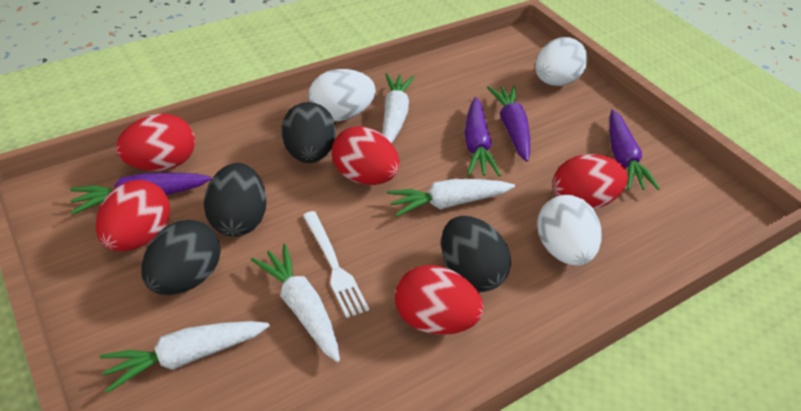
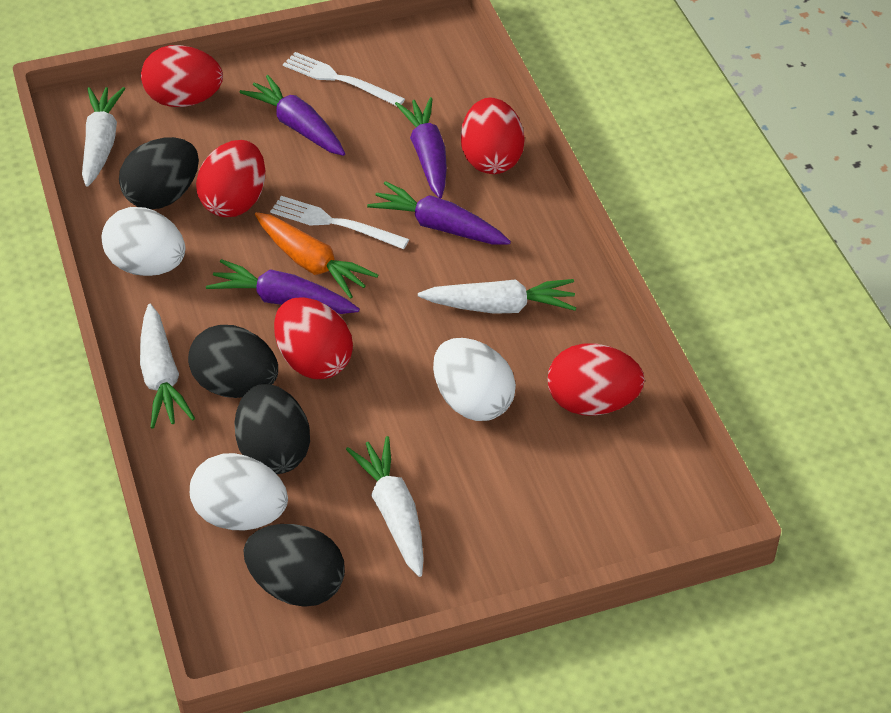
orange carrot: none = 0 -> [255,212,378,299] = 1
white fork: [303,211,369,318] = 1 -> [270,196,409,249] [283,52,405,106] = 2

